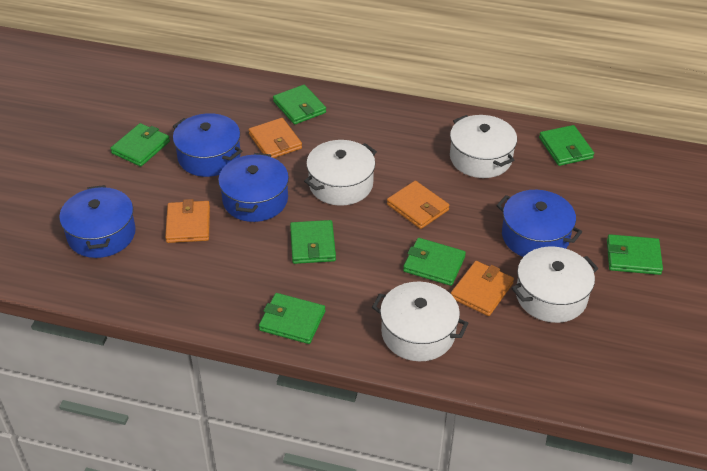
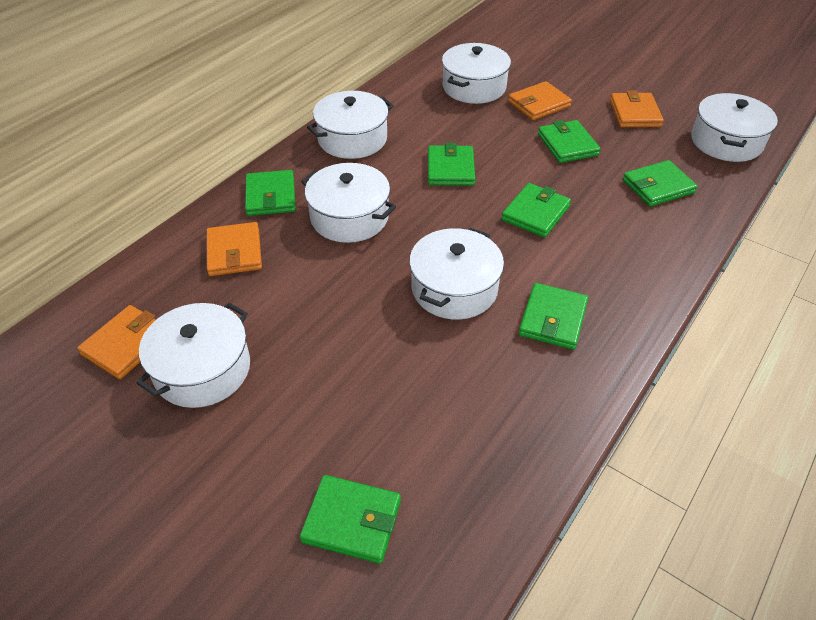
blue pot: [59,185,136,258] [173,113,242,177] [218,153,289,222] [496,190,582,257] = 4 -> none = 0
white pot: [304,140,377,206] [372,282,468,361] [450,115,517,178] [511,247,599,323] = 4 -> [137,303,250,408] [301,163,396,243] [307,91,394,159] [409,228,504,319] [442,43,511,104] [691,93,778,162] = 6

